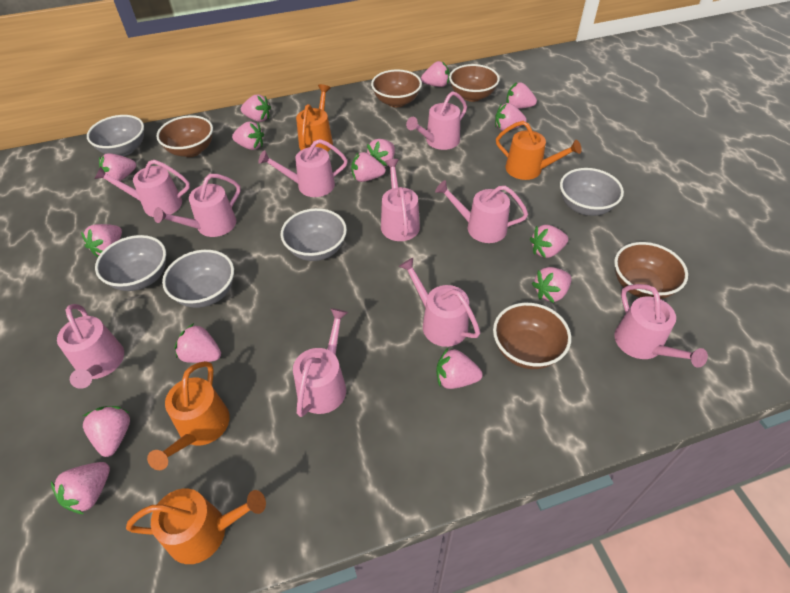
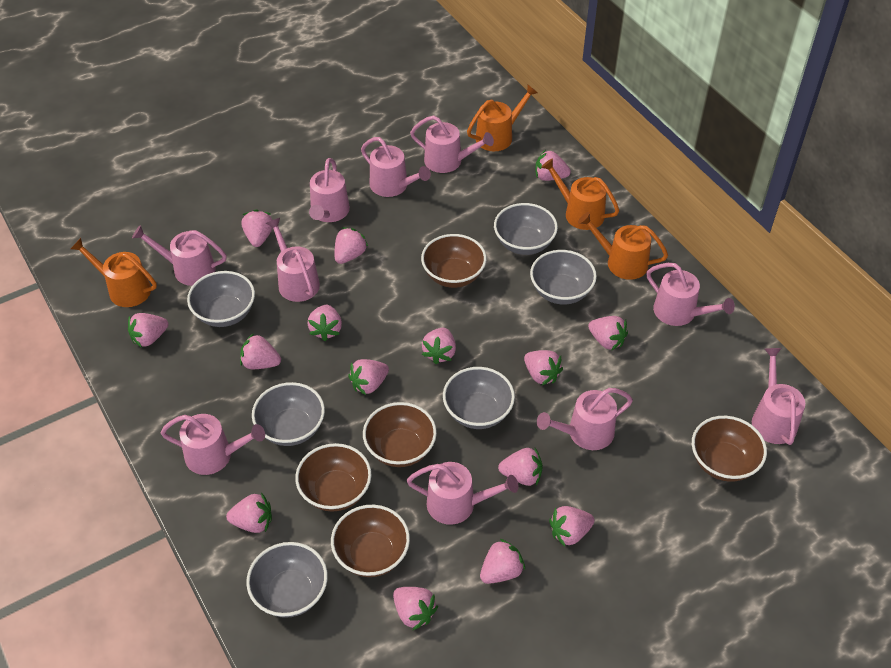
grey bowl: [87,115,144,156] [95,235,166,291] [162,250,234,308] [281,208,347,261] [560,168,624,216] = 5 -> [187,271,255,327] [246,542,328,618] [252,382,325,446] [443,367,515,429] [494,203,558,255] [530,250,597,305] = 6

